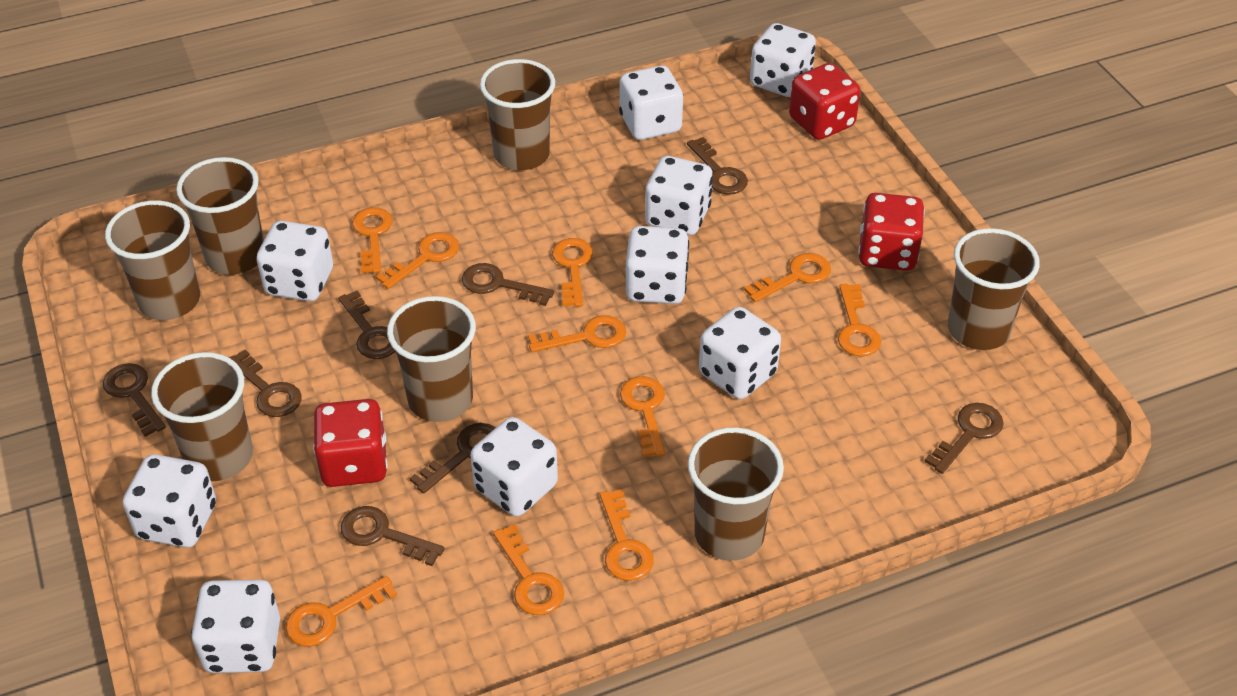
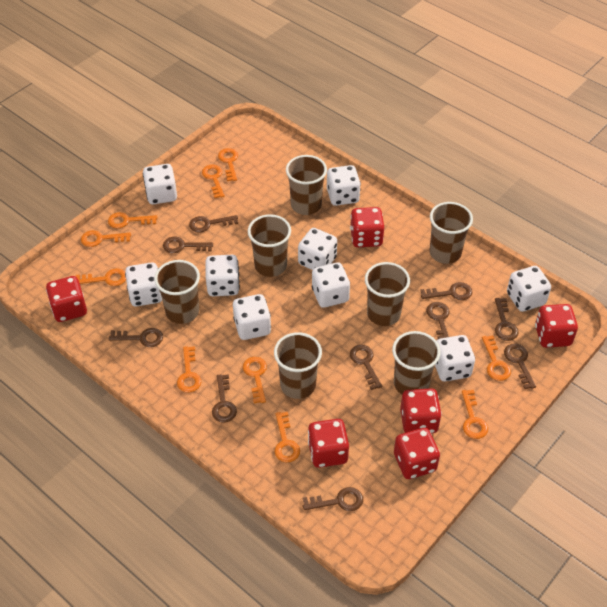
brown key: [103,363,166,437] [230,350,302,417] [338,291,395,359] [341,506,445,566] [410,423,496,494] [462,263,554,306] [687,137,748,194] [924,403,1004,474] = 8 -> [109,328,163,347] [163,237,213,253] [189,215,238,233] [212,374,237,422] [303,487,363,511] [350,345,382,390] [420,282,472,300] [426,302,450,339] [495,298,519,341] [504,343,536,389] = 10
red dice: [313,399,388,487] [789,63,860,140] [858,193,925,271] = 3 -> [46,276,87,322] [308,419,349,468] [350,207,384,247] [394,428,440,479] [400,388,442,433] [535,304,578,348] = 6

